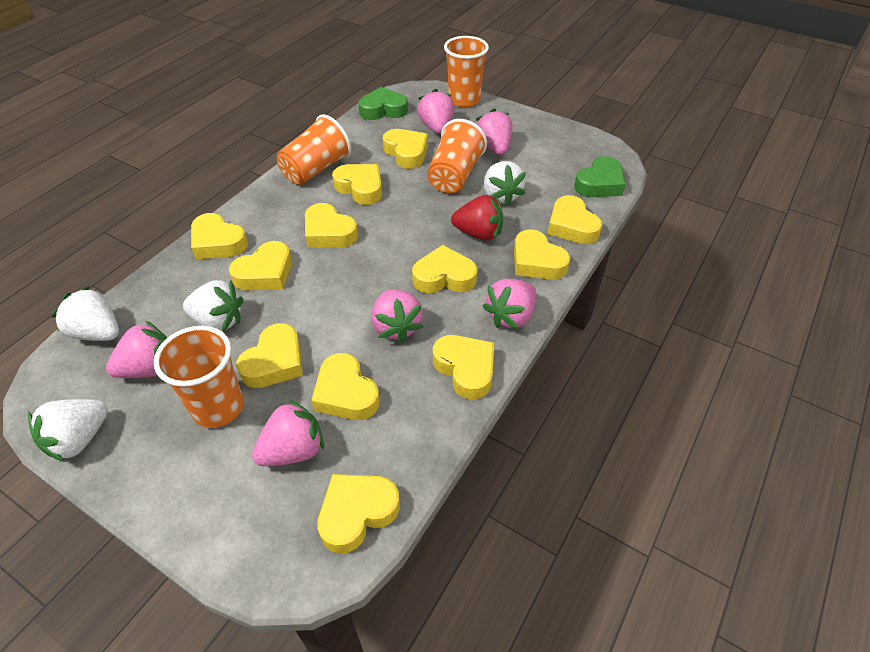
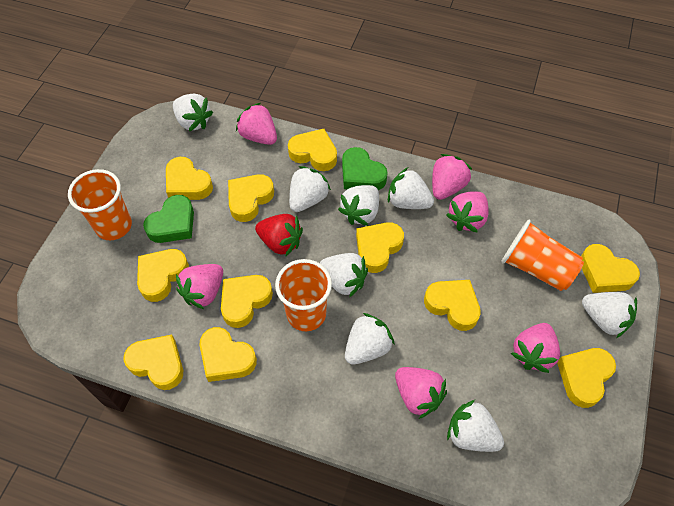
orange cup: [154,326,244,428] [277,114,351,185] [427,119,487,193] [444,36,489,107] = 4 -> [68,169,132,240] [275,259,332,331] [501,220,584,291] = 3
white strawberry: [28,399,108,462] [51,286,119,341] [183,280,243,332] [484,161,526,206] = 4 -> [173,94,213,131] [289,166,331,212] [320,253,368,298] [338,185,379,226] [345,313,395,364] [388,167,434,209] [447,400,504,452] [582,292,637,338] = 8
yellow heart: [191,213,248,259] [229,241,292,291] [236,323,303,388] [305,203,358,248] [311,353,380,420] [317,474,400,554] [332,164,382,205] [383,129,428,169] [412,245,477,293] [433,335,494,400] [514,229,570,280] [548,195,602,244] = 12 -> [123,334,183,390] [137,249,189,302] [166,157,213,200] [199,327,257,382] [221,275,273,328] [228,174,274,222] [288,129,337,171] [356,222,404,273] [424,280,481,331] [557,348,616,408] [581,244,640,293] = 11

